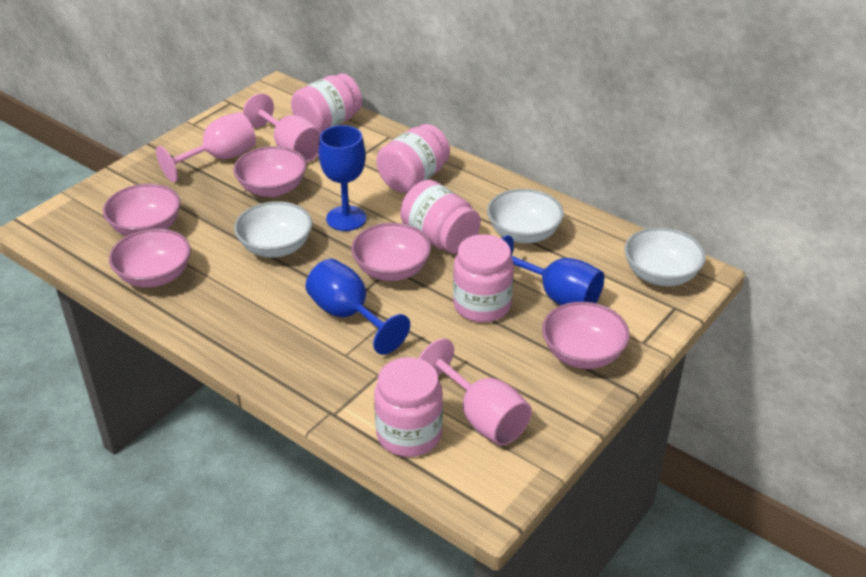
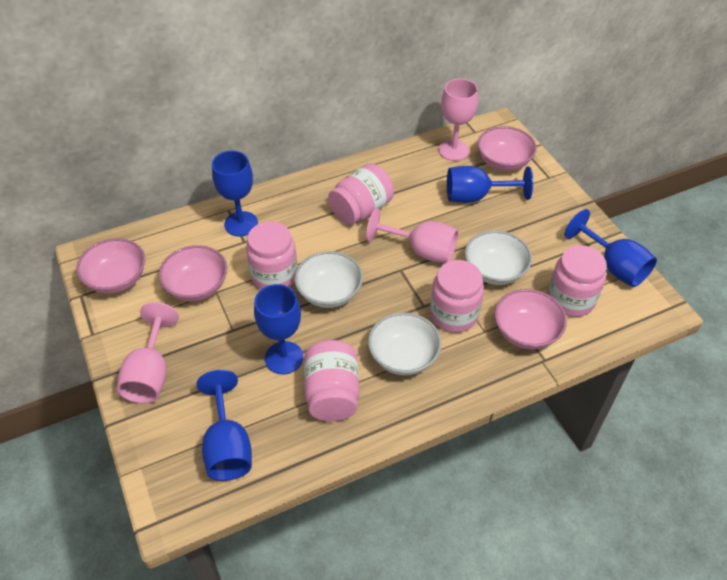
blue goblet: [305,259,410,355] [319,125,366,231] [501,235,604,305] = 3 -> [197,370,252,481] [212,151,258,237] [254,284,304,374] [447,166,533,203] [565,209,657,287] = 5
pink bowl: [103,184,181,236] [109,229,191,288] [233,146,307,197] [351,223,431,281] [542,302,630,369] = 5 -> [76,238,145,294] [159,245,227,301] [477,126,537,171] [495,289,567,350] = 4

